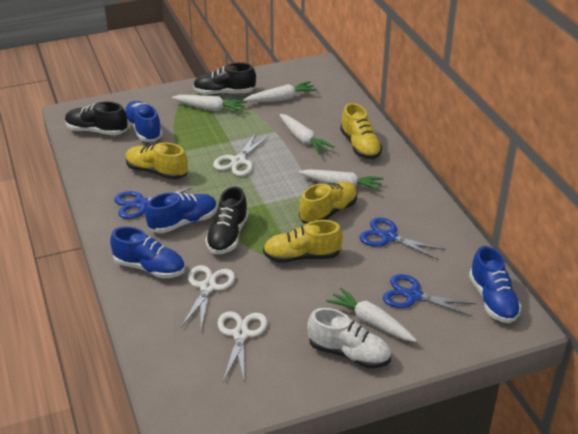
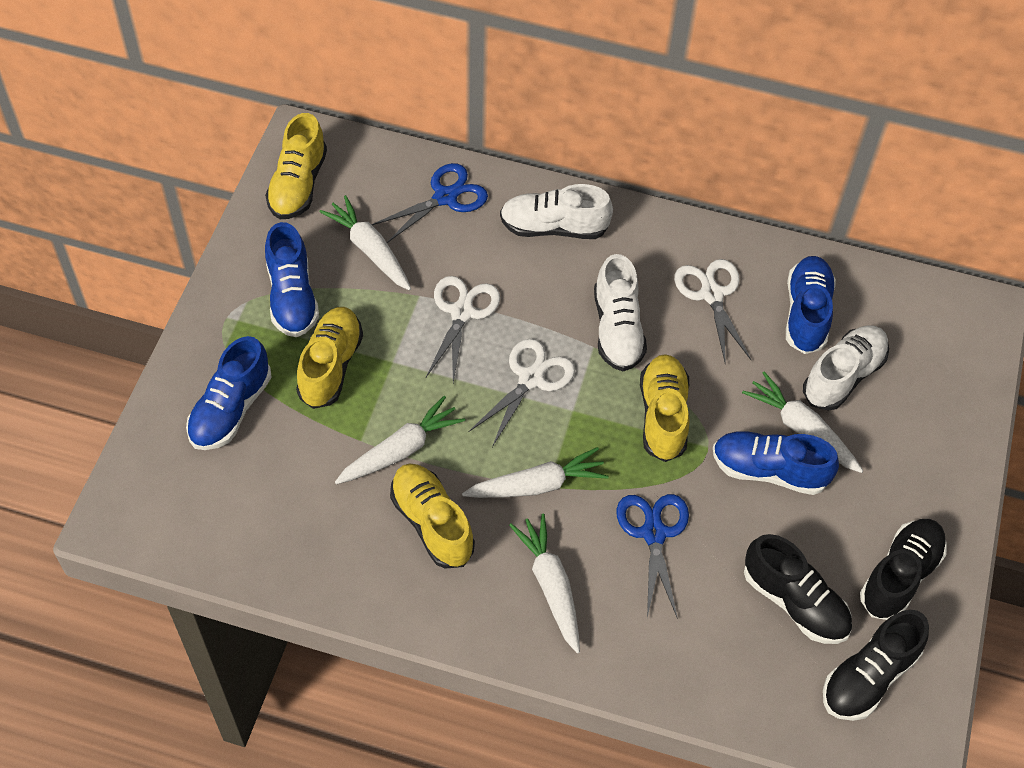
blue scissors: [114,187,192,219] [360,217,446,260] [383,274,476,316] = 3 -> [371,163,488,243] [616,494,689,619] = 2
white shoe: [307,308,391,368] = 1 -> [500,184,613,239] [594,254,647,371] [803,325,889,410] = 3

